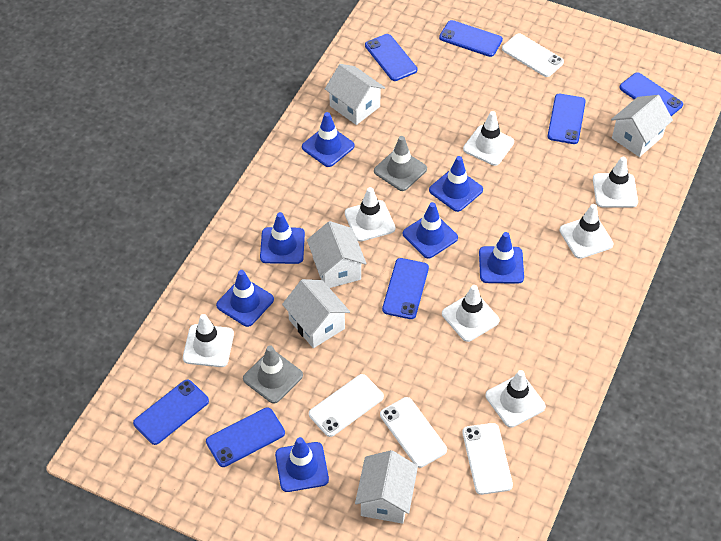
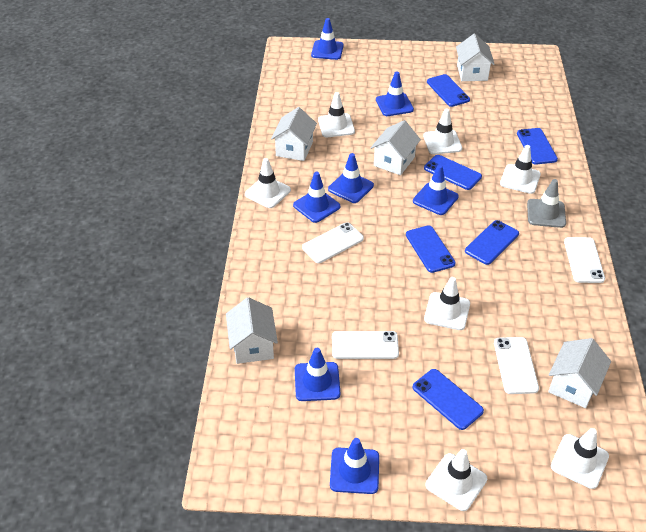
blue phone: [133,379,209,445] [206,407,285,467] [365,34,417,81] [382,258,429,319] [439,20,503,57] [547,94,586,144] [619,72,683,116] = 7 -> [406,225,456,273] [412,369,484,430] [424,155,482,190] [427,74,470,107] [465,220,519,265] [517,128,558,165] = 6
grey traffic cone: [243,346,303,403] [374,136,427,191] = 2 -> [527,179,566,228] = 1

